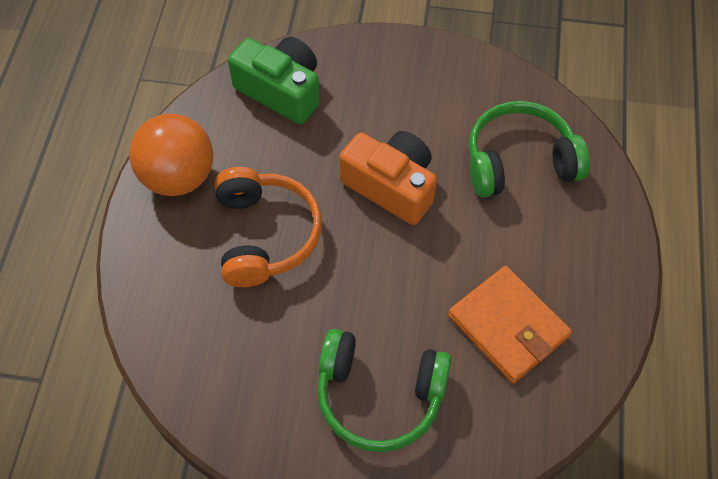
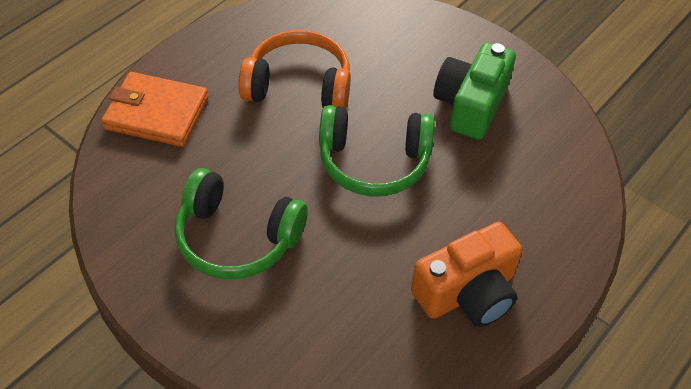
orange ball: [129,114,213,196] = 1 -> none = 0

